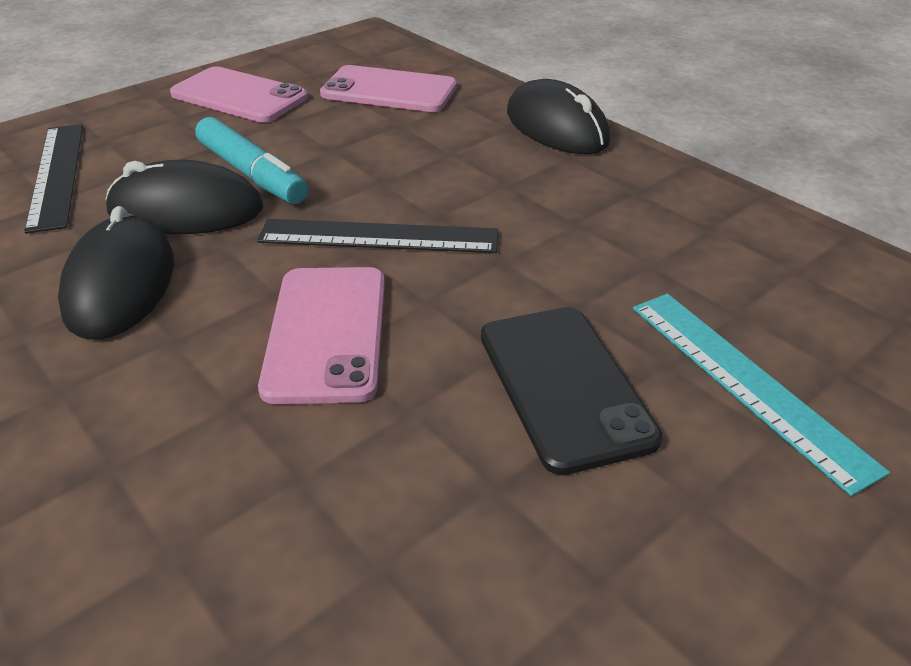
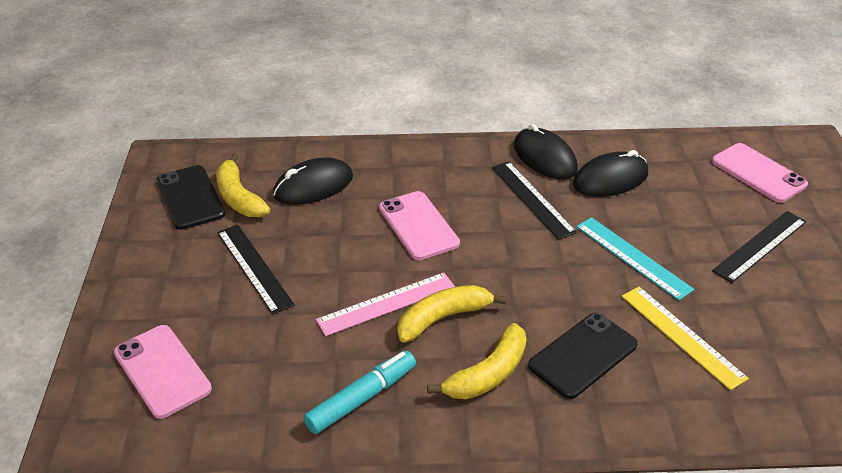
black phone: [481,307,663,475] = 1 -> [156,165,225,230] [528,313,638,399] = 2
black ruler: [24,124,83,234] [257,219,498,253] = 2 -> [217,225,295,314] [492,162,577,240] [712,211,806,283] = 3
pink ruler: none = 0 -> [316,272,455,336] = 1
yellow banana: none = 0 -> [216,153,270,217] [397,285,507,343] [427,323,527,399] = 3
yellow ruler: none = 0 -> [622,287,749,390] = 1

